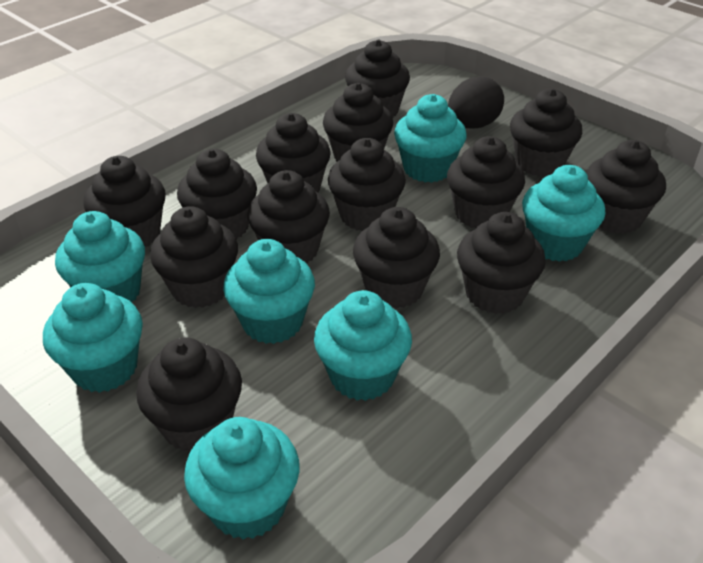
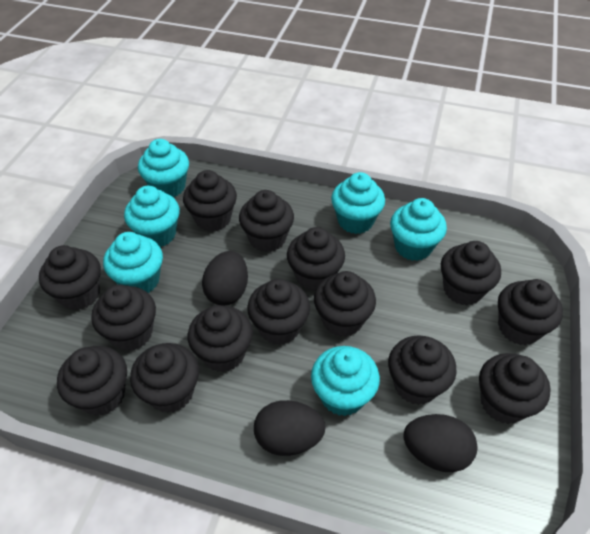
black egg: [448,76,504,129] = 1 -> [202,251,248,306] [254,400,326,456] [403,414,478,472] = 3
turquoise cupcake: [43,283,143,393] [55,211,145,303] [184,417,300,540] [223,239,315,344] [314,290,412,401] [394,94,467,183] [522,165,605,262] = 7 -> [103,232,163,293] [124,186,180,247] [138,139,189,198] [311,346,380,416] [331,172,385,234] [390,198,447,261] = 6

